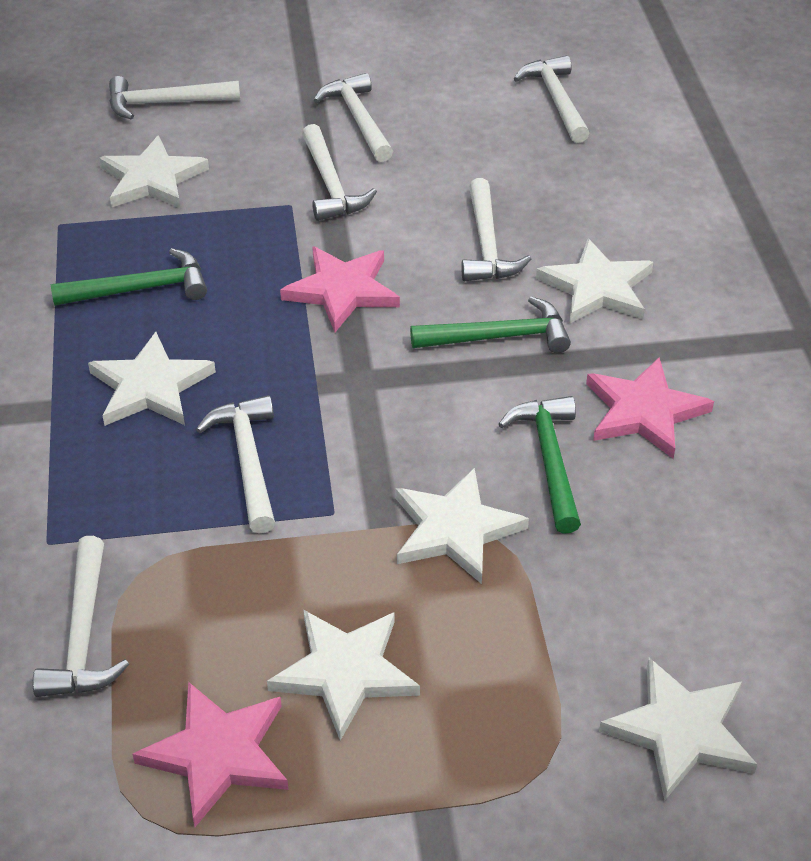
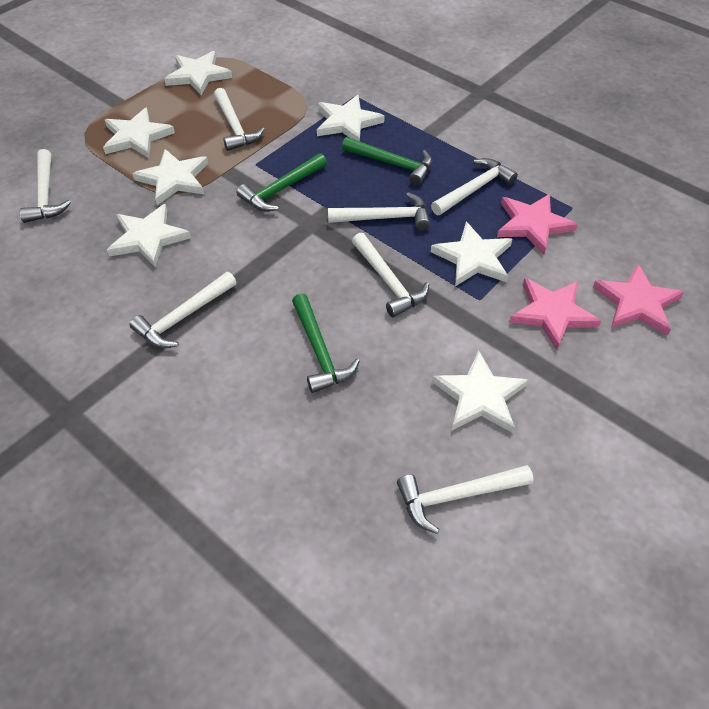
white star: [88,332,216,426] [99,135,209,208] [267,610,420,741] [395,468,529,584] [536,239,653,324] [599,658,757,800] = 6 -> [103,108,175,158] [107,204,191,267] [132,149,208,205] [164,51,232,95] [317,95,385,141] [431,222,512,286] [432,351,528,433] = 7

